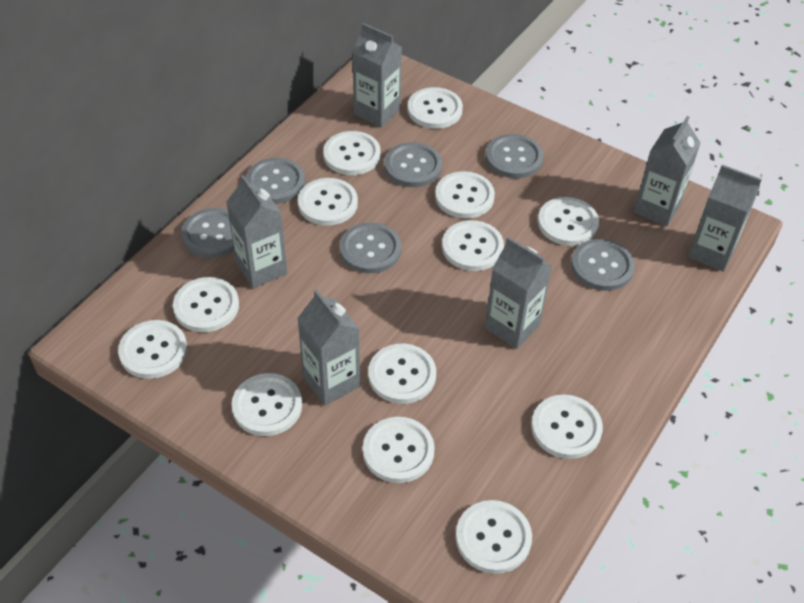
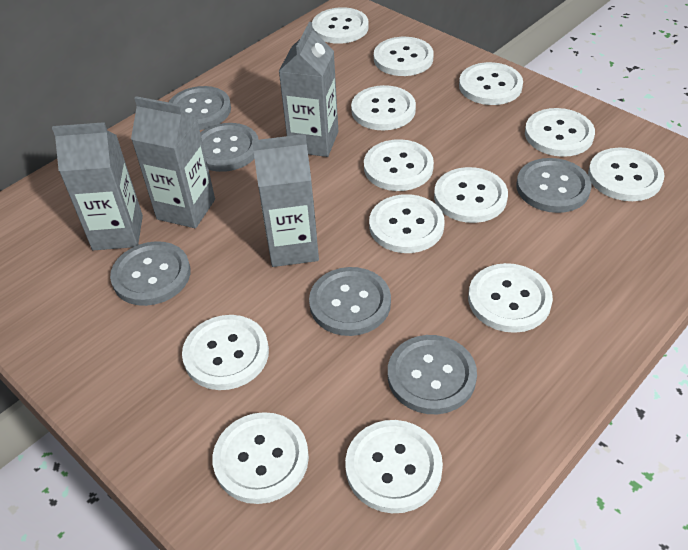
grey carton: [226,175,287,288] [297,289,360,405] [352,23,402,128] [485,237,552,349] [634,116,700,226] [688,165,762,272] = 6 -> [52,122,143,250] [131,96,215,228] [252,134,319,267] [279,22,339,157] = 4

